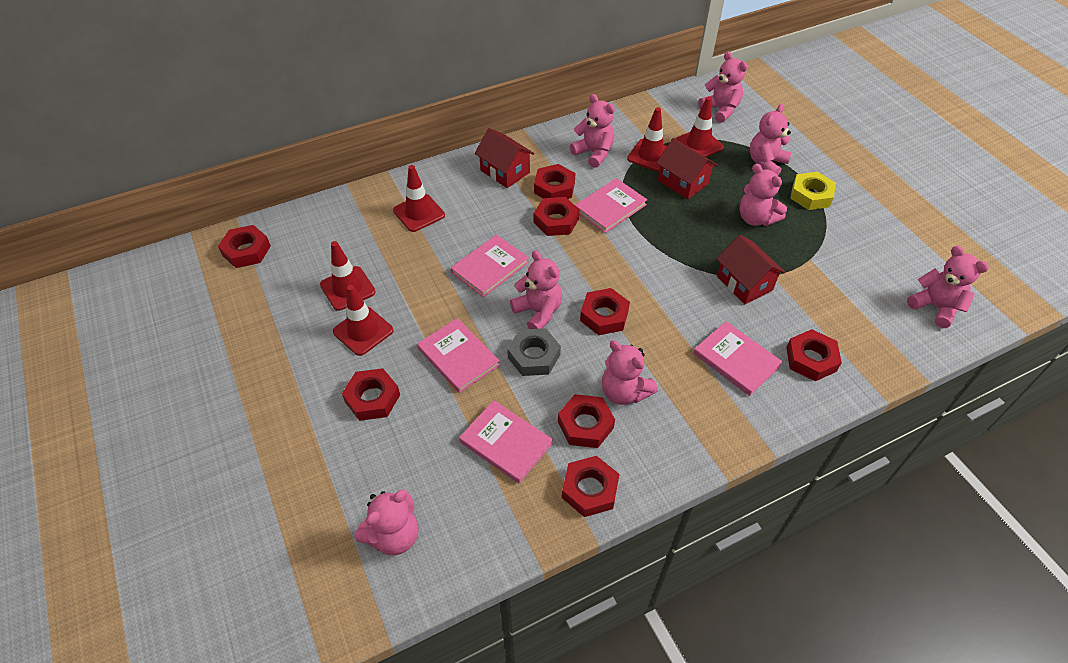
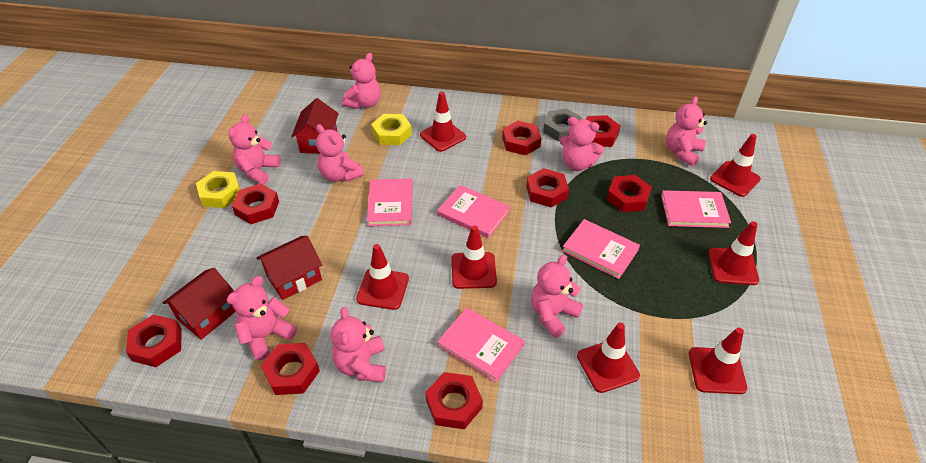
red traffic cone: [320,241,376,311] [333,285,393,356] [393,165,445,232] [627,107,667,172] [675,97,724,157] = 5 -> [356,244,409,310] [420,92,466,152] [452,225,497,289] [577,323,640,393] [689,327,747,394] [708,221,759,285] [710,134,761,197] = 7
yellow nut: [790,172,836,210] = 1 -> [196,171,240,208] [371,114,412,145] = 2

